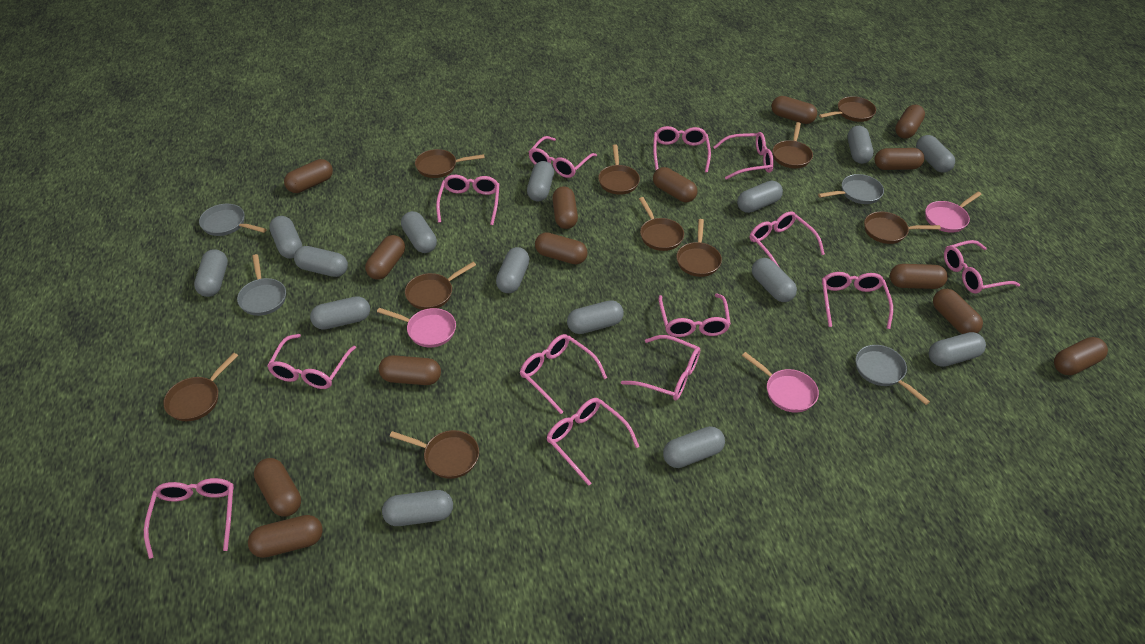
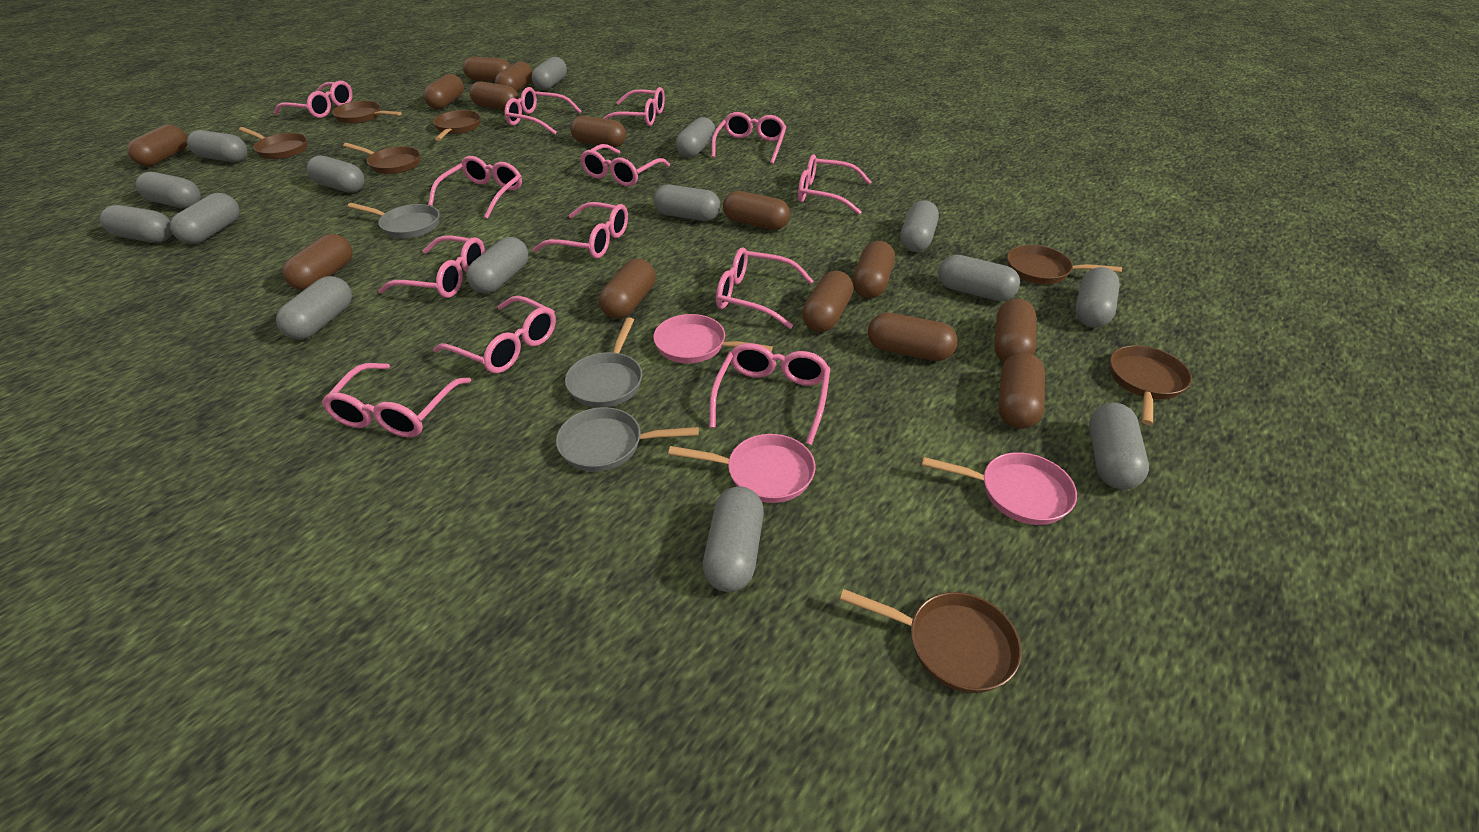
brown pan: [163,353,238,421] [390,430,479,479] [405,262,476,310] [415,149,485,178] [598,145,640,195] [639,197,684,251] [676,219,722,277] [773,122,813,168] [819,96,876,122] [864,212,941,244] = 10 -> [239,127,308,159] [332,101,402,124] [343,143,421,174] [433,110,481,141] [840,589,1022,693] [1007,245,1122,284] [1110,345,1192,425] = 7
grey pan: [199,204,267,236] [237,254,286,316] [818,174,884,204] [856,345,930,405] = 4 -> [347,203,439,239] [556,407,699,472] [565,317,642,408] = 3

